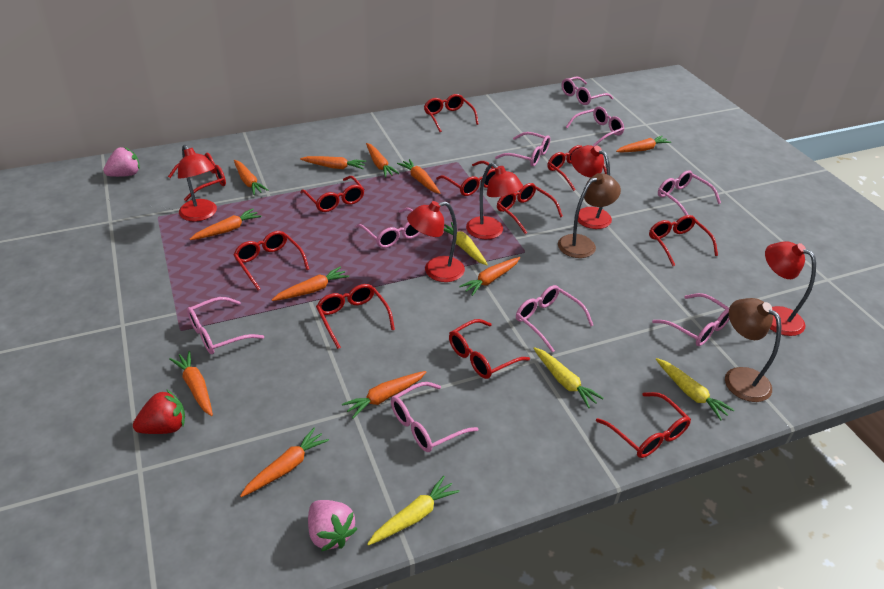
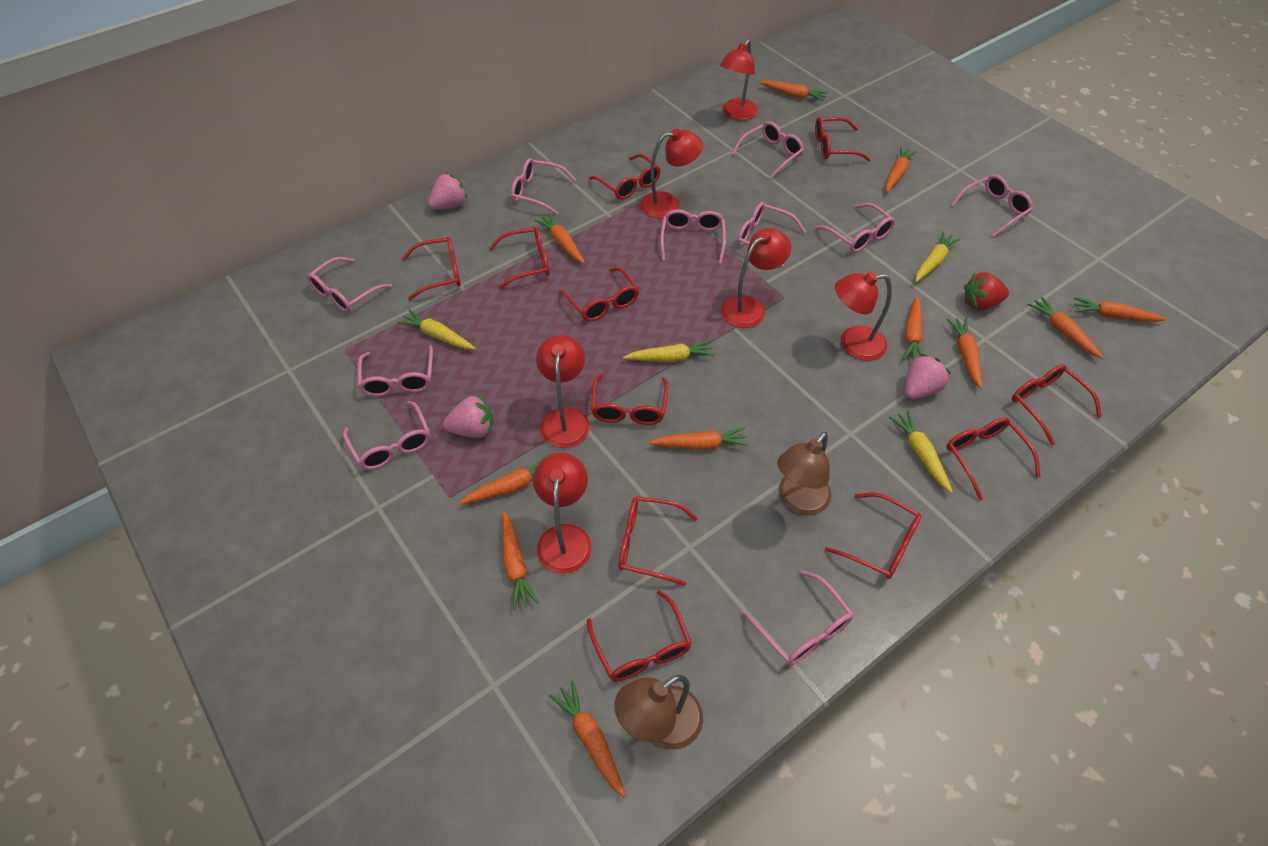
pink glasses: [187,297,264,354] [356,208,421,248] [391,382,479,452] [495,132,550,167] [516,285,593,353] [562,77,613,105] [566,106,624,146] [652,293,730,346] [658,170,721,216] = 9 -> [307,257,392,313] [343,401,430,470] [358,345,433,396] [511,158,576,215] [660,209,726,264] [732,121,804,179] [737,202,806,267] [742,570,853,666] [815,203,895,253] [951,174,1033,237] = 10
pink strawberry: [103,147,140,177] [308,500,357,551] = 2 -> [428,173,468,210] [443,394,493,438] [905,354,951,399] = 3
red lamp: [178,145,217,221] [407,201,465,282] [466,163,523,239] [571,145,612,229] [765,241,816,336] = 5 -> [533,453,592,574] [536,335,590,448] [640,128,703,219] [720,40,758,120] [721,228,791,328] [835,272,892,361] = 6

